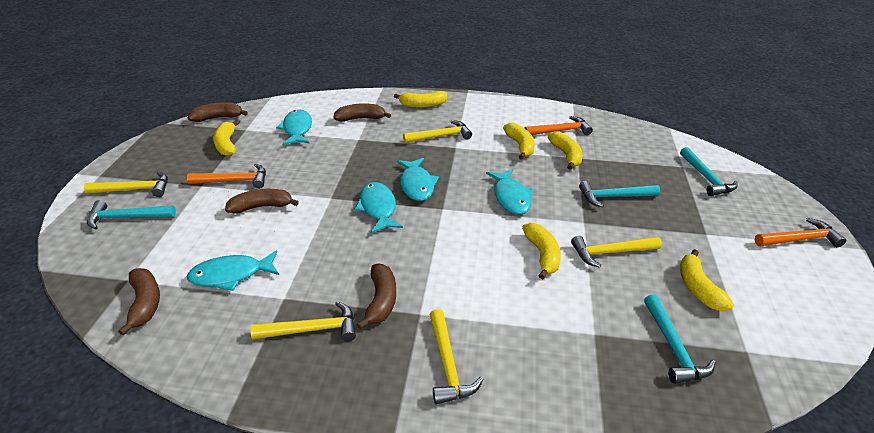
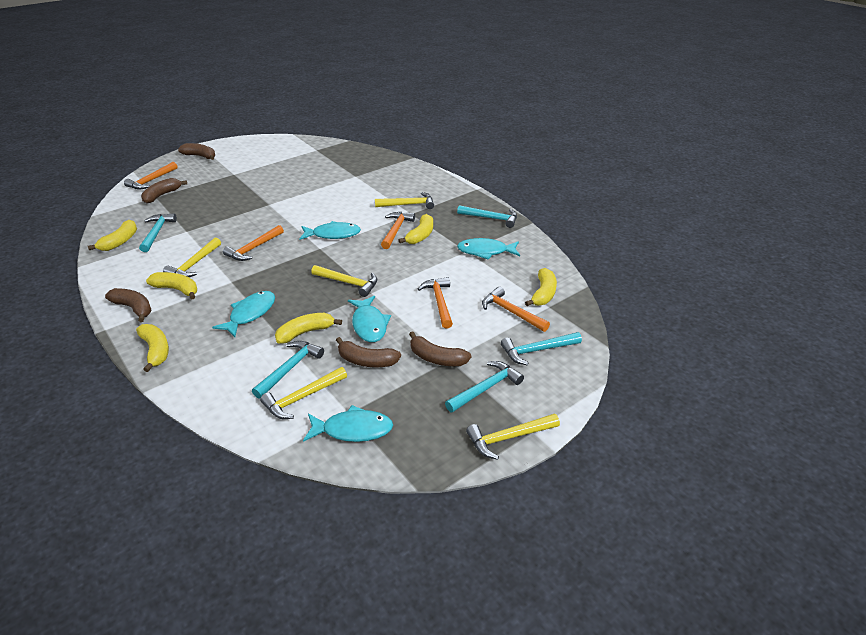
orange hammer: [187,164,266,189] [524,116,593,135] [755,218,846,247] = 3 -> [124,162,178,190] [223,225,284,261] [381,212,415,249] [418,277,453,329] [482,287,550,332] = 5
turquoise hammer: [87,200,176,230] [579,181,660,207] [644,294,716,384] [680,147,738,196] = 4 -> [139,213,177,252] [252,341,324,399] [445,361,524,413] [457,205,517,228] [501,332,582,365] = 5

